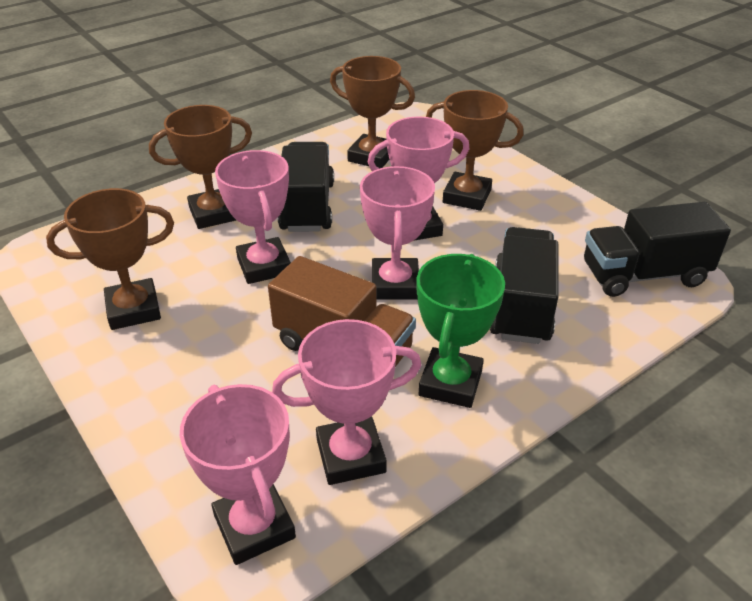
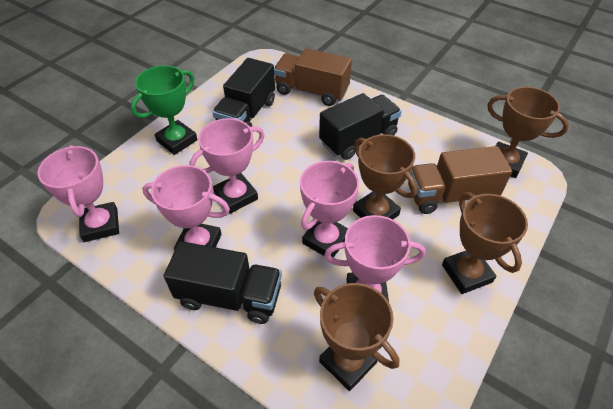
brown truck: [268,256,416,367] = 1 -> [274,48,352,106] [408,146,512,214] = 2

